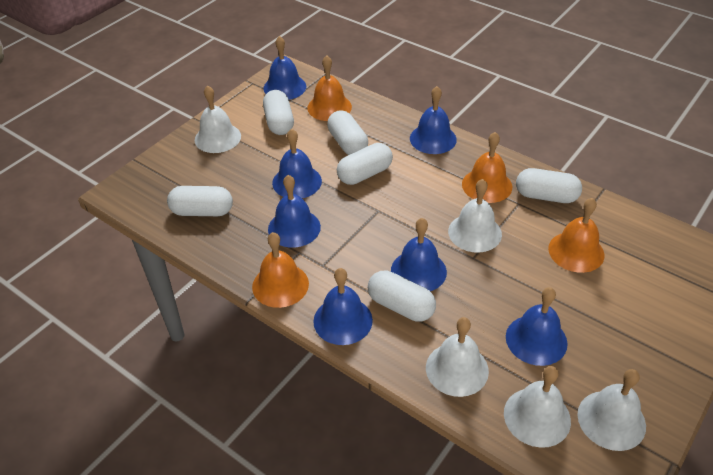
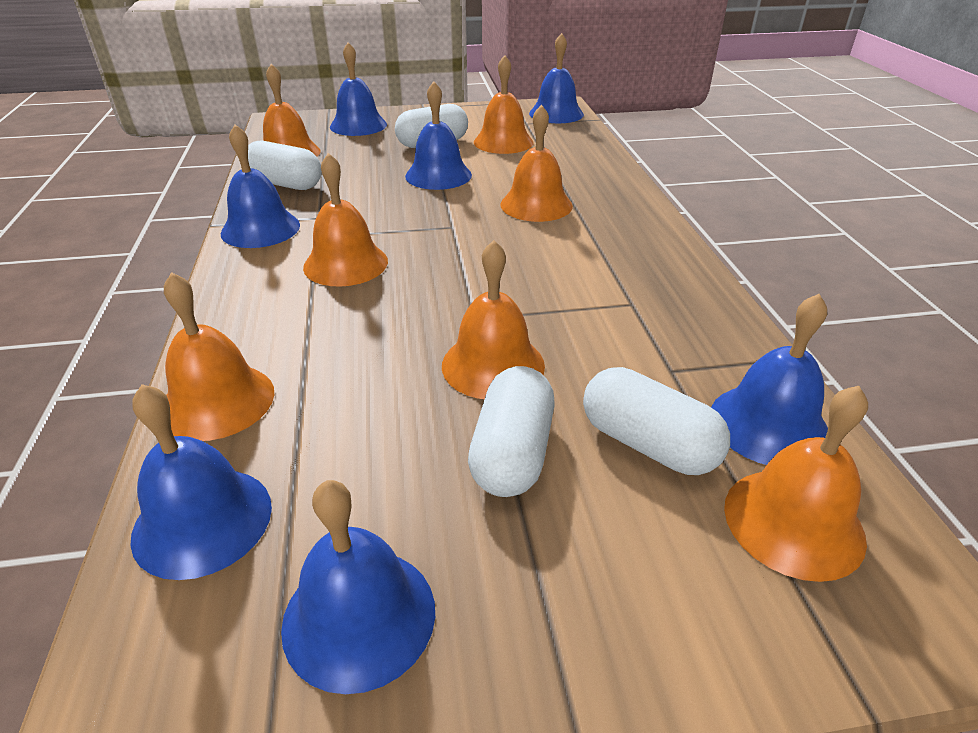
orange bell: [252,232,309,308] [307,55,352,121] [462,132,512,203] [548,198,605,273] = 4 -> [164,272,274,441] [263,64,321,156] [303,153,388,287] [442,240,545,399] [474,55,534,154] [501,104,573,222] [724,386,868,582] = 7
white bell: [195,85,241,153] [426,317,489,397] [448,179,502,253] [504,366,571,448] [577,369,646,451] = 5 -> none = 0
white capsule: [167,186,233,216] [263,90,294,135] [327,110,368,155] [337,143,393,185] [368,271,436,322] [516,168,582,203] = 6 -> [248,141,322,190] [395,104,468,148] [468,366,555,497] [583,367,730,475] = 4

